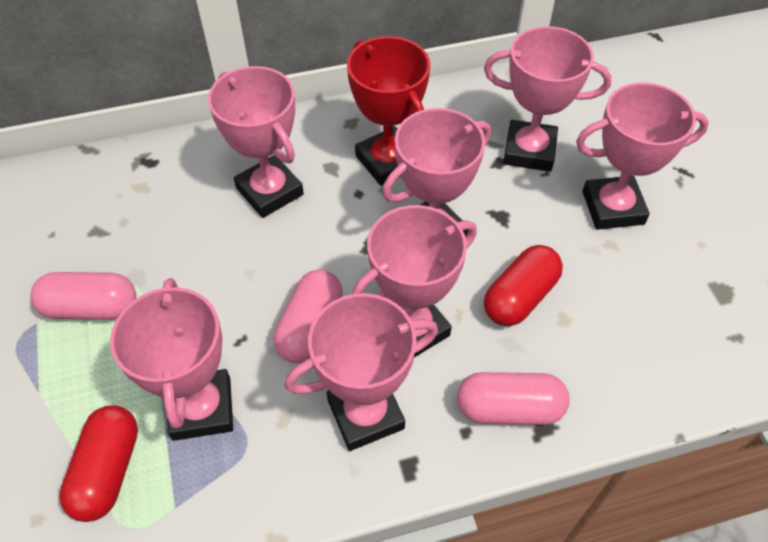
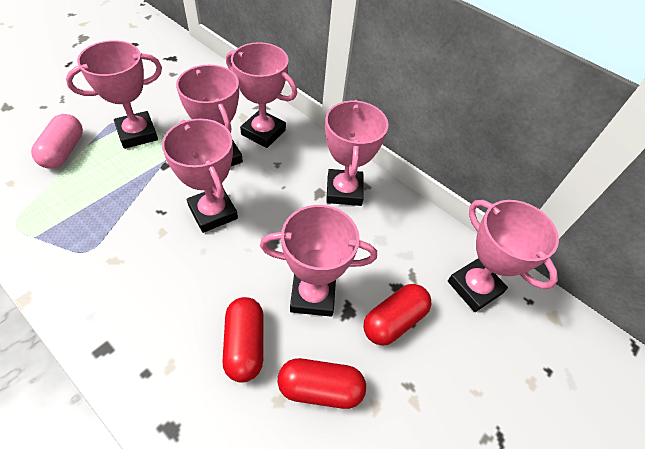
pink capsule: [30,272,136,320] [274,270,343,364] [457,372,570,425] = 3 -> [31,114,83,168] = 1
red capsule: [59,405,138,522] [484,245,563,326] = 2 -> [222,297,264,382] [278,358,366,409] [364,284,432,346] = 3
red trophy: [347,36,430,186] = 1 -> none = 0

